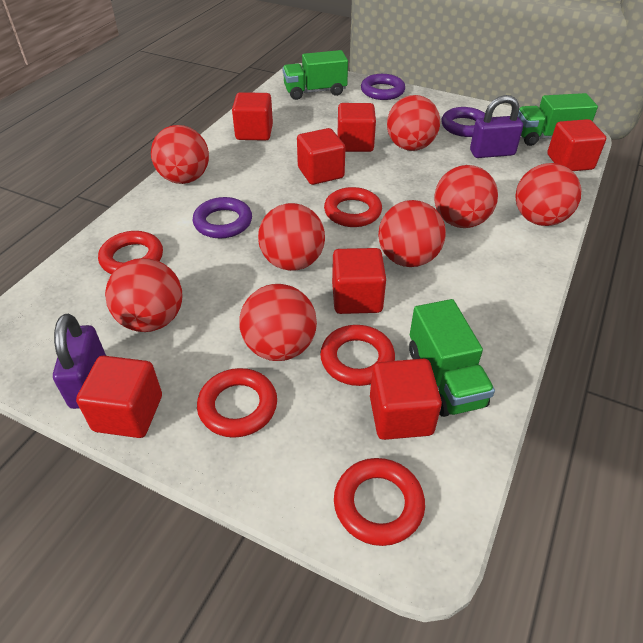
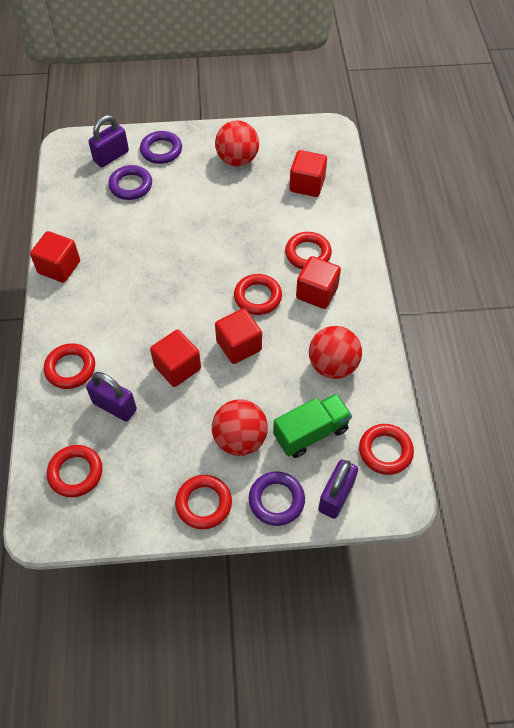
green truck: [283,50,348,100] [409,299,495,417] [518,93,598,146] = 3 -> [273,394,352,458] = 1
purple padlock: [53,314,106,409] [470,95,523,158] = 2 -> [86,372,137,422] [88,115,129,167] [318,459,358,519] = 3
red ball: [105,258,182,332] [151,125,209,184] [239,284,317,361] [258,203,325,271] [378,200,446,267] [387,95,440,151] [434,165,498,228] [515,163,581,226] = 8 -> [212,399,268,456] [215,120,259,167] [309,326,362,379] = 3
red cube: [76,356,162,438] [232,92,273,141] [297,128,345,185] [332,248,386,314] [338,103,376,152] [370,359,442,440] [547,119,606,171] = 7 -> [30,231,80,283] [150,330,201,387] [215,308,262,364] [289,150,327,197] [296,256,341,309] = 5
red ring: [98,231,163,274] [197,368,277,438] [320,325,395,386] [324,187,382,227] [334,458,425,546] = 5 -> [44,343,95,389] [47,445,103,497] [175,475,232,529] [234,274,282,315] [285,232,332,269] [359,424,414,475] = 6

